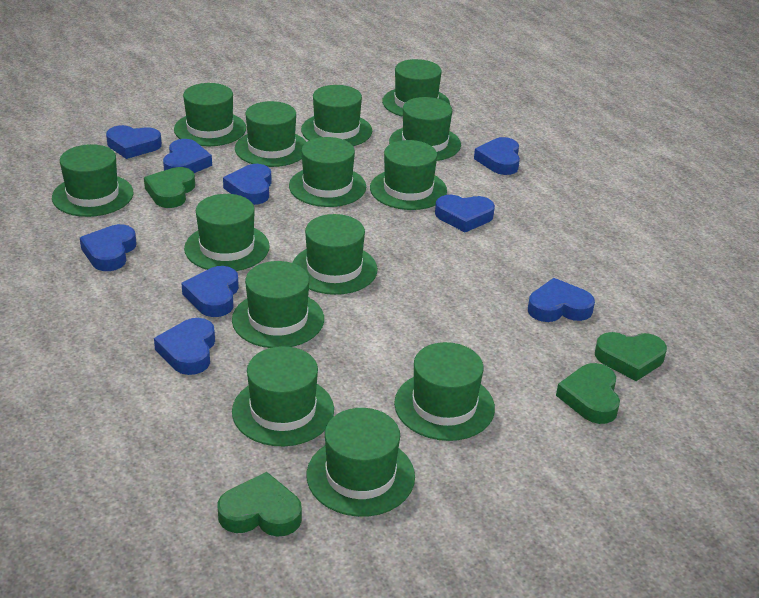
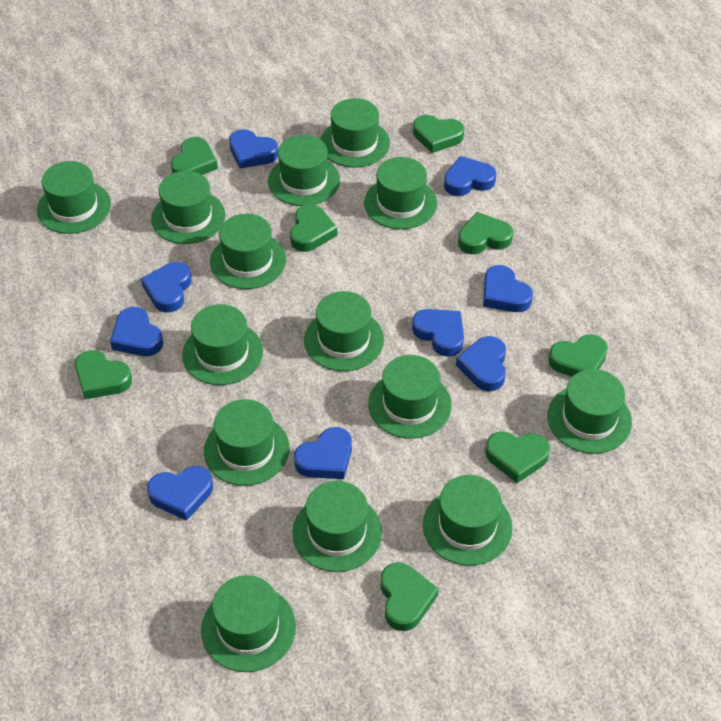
green heart: [144,167,195,208] [218,472,302,537] [556,363,620,424] [595,332,667,381] = 4 -> [75,350,132,399] [171,137,218,175] [290,204,337,252] [380,562,439,631] [413,115,464,153] [458,212,513,254] [485,431,550,483] [548,334,608,377] = 8

